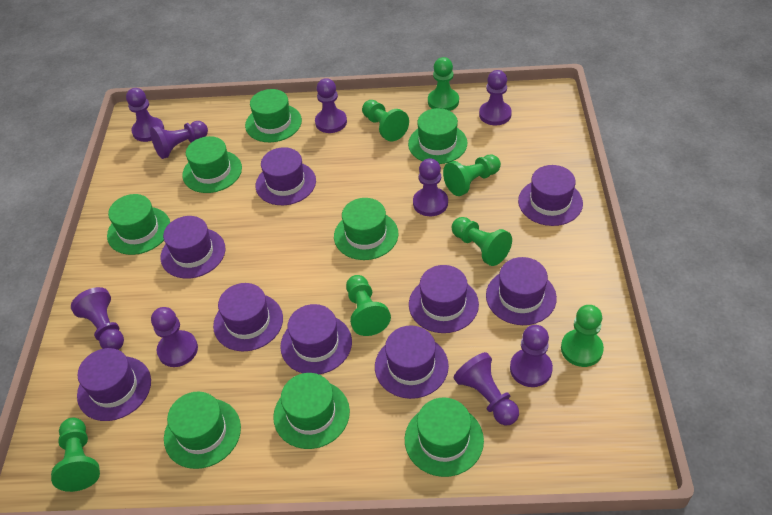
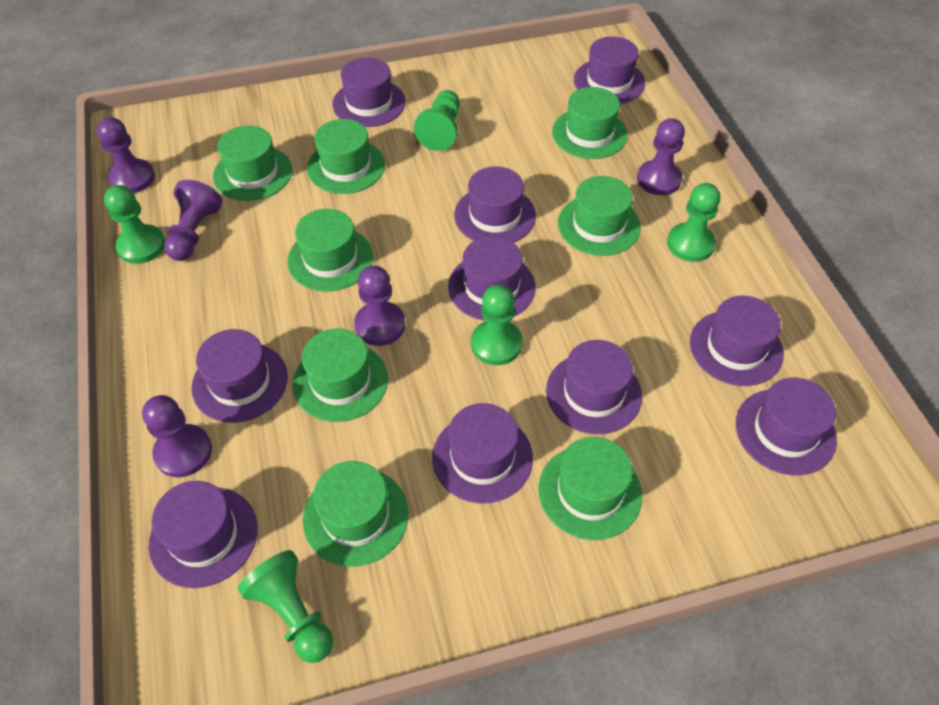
green pawn: [51,418,100,492] [346,275,391,336] [362,100,409,141] [428,57,459,111] [443,154,501,196] [452,217,512,266] [561,305,604,367] = 7 -> [104,185,165,264] [238,550,333,663] [414,90,460,151] [471,285,522,365] [667,183,720,262] = 5
purple hat: [77,348,151,421] [161,216,225,279] [213,283,283,351] [256,147,316,205] [280,304,352,374] [375,325,449,399] [409,265,479,333] [486,257,557,325] [518,165,583,226] = 9 -> [149,481,258,588] [191,329,288,423] [332,58,406,127] [432,403,533,503] [448,236,536,321] [454,166,536,243] [546,340,642,434] [574,36,645,104] [690,296,784,386] [736,378,837,475] = 10
purple pawn: [71,287,124,350] [126,88,164,142] [150,121,208,159] [151,307,198,367] [315,78,347,133] [413,158,448,216] [454,352,519,426] [479,70,512,125] [510,325,553,387] = 9 -> [97,117,155,193] [142,395,212,477] [164,180,222,261] [354,265,405,346] [637,118,685,195] = 5

